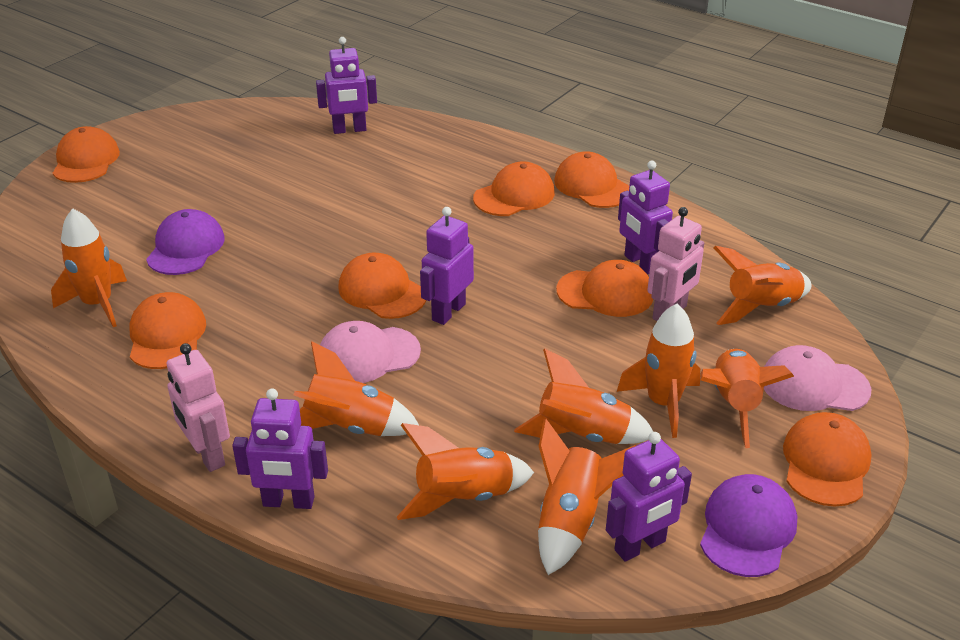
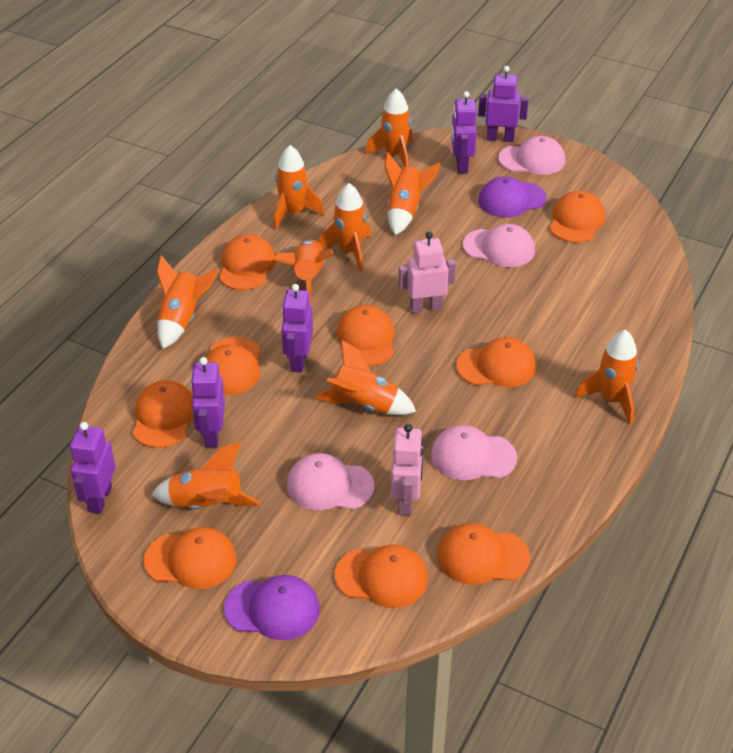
orange cap: [53,126,120,183] [129,292,206,369] [338,252,426,319] [473,161,555,216] [554,151,629,208] [556,260,653,317] [783,412,871,507] = 7 -> [133,380,194,448] [144,527,237,589] [205,337,261,395] [219,234,276,290] [335,545,428,608] [337,305,395,366] [437,523,530,585] [456,337,536,387] [550,191,605,243] = 9
orange rocket: [51,208,127,327] [294,341,419,436] [397,423,534,520] [514,349,653,444] [538,419,637,575] [617,304,700,438] [700,349,794,448] [714,246,812,325] = 8 -> [152,442,261,509] [157,255,219,349] [273,240,333,304] [274,145,325,230] [315,340,416,415] [319,183,371,272] [366,88,413,167] [384,151,440,235] [575,329,639,425] = 9
pink cap: [320,321,421,383] [764,345,871,411] = 2 -> [287,453,374,510] [431,425,517,480] [463,224,535,267] [498,136,565,175] = 4

